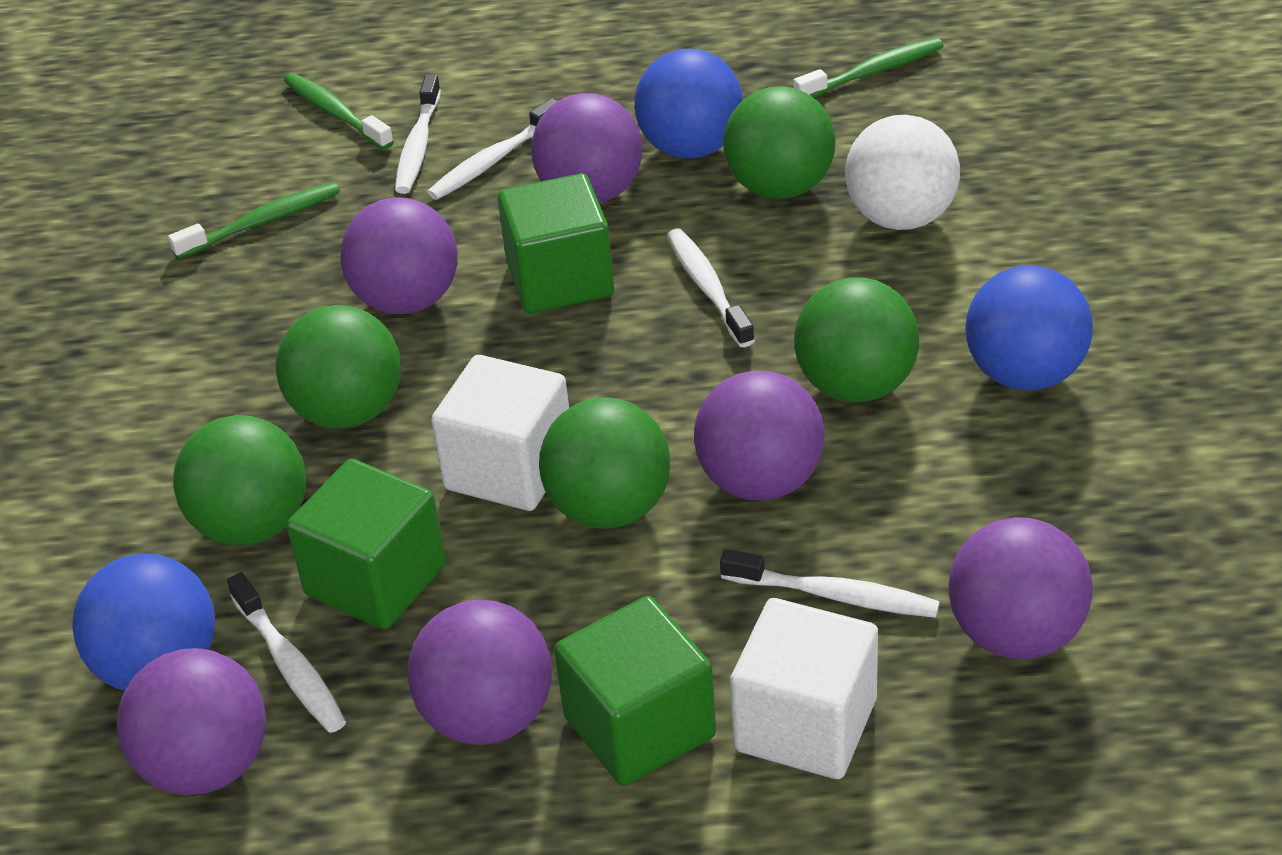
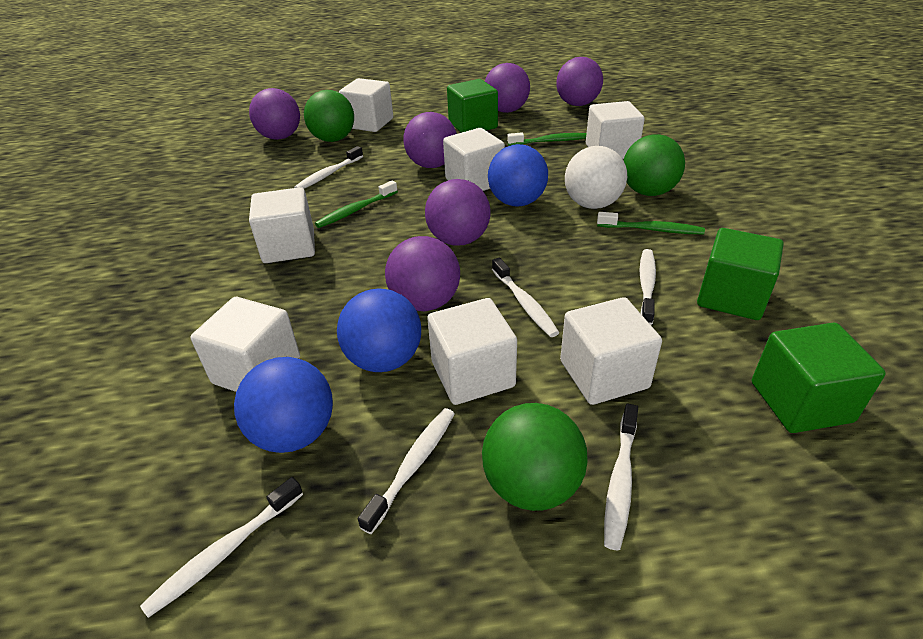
green ball: [173,415,306,545] [276,305,401,429] [539,398,670,529] [724,86,835,199] [794,277,919,402] = 5 -> [304,90,354,142] [482,403,588,511] [623,134,685,196] = 3
white cube: [431,355,569,511] [730,598,878,779] = 2 -> [190,297,300,392] [249,187,315,263] [339,78,393,132] [427,298,517,405] [443,128,505,191] [560,297,662,405] [586,101,645,159] = 7
white toothbrush: [227,572,346,733] [395,75,441,194] [427,98,557,200] [667,228,755,347] [720,549,940,618] = 5 -> [140,477,303,618] [294,146,363,189] [358,408,455,534] [492,257,559,337] [604,404,638,550] [639,249,656,325] = 6

